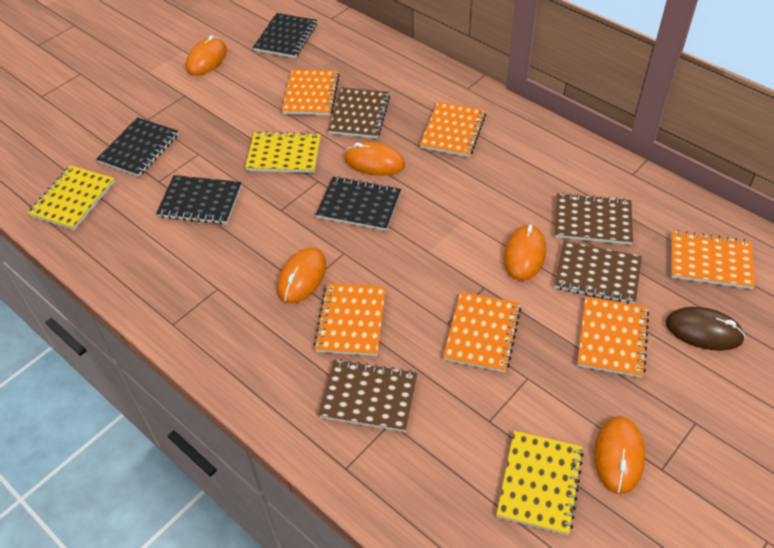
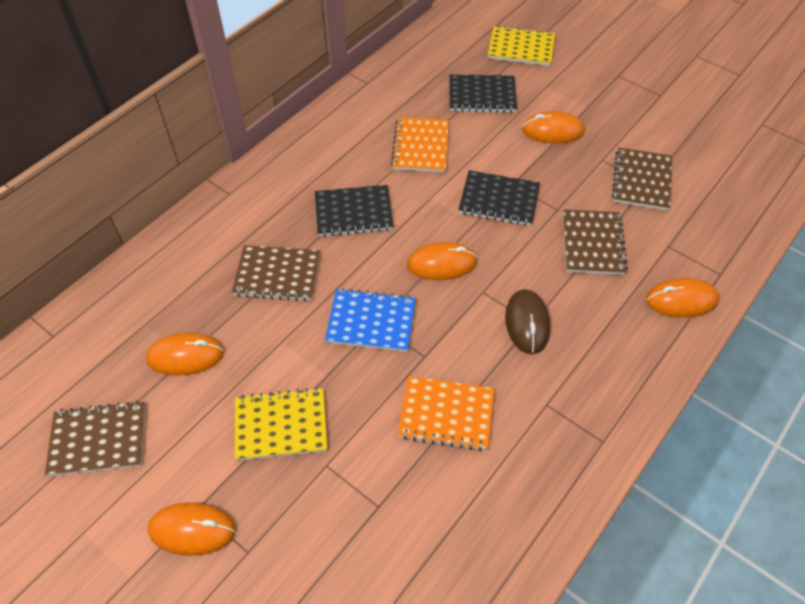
black notebook: [96,117,178,177] [156,175,242,224] [253,13,317,58] [316,176,401,231] = 4 -> [315,185,394,237] [449,74,517,113] [458,170,540,226] = 3
blue notebook: none = 0 -> [325,288,416,352] = 1
orange notebook: [282,69,340,115] [314,283,386,356] [420,101,486,157] [443,292,521,373] [577,296,649,378] [671,230,755,289] = 6 -> [391,117,449,173] [398,376,494,451] = 2
yellow notebook: [28,165,115,230] [245,131,321,173] [496,431,584,535] = 3 -> [235,387,327,461] [488,26,555,66] = 2

